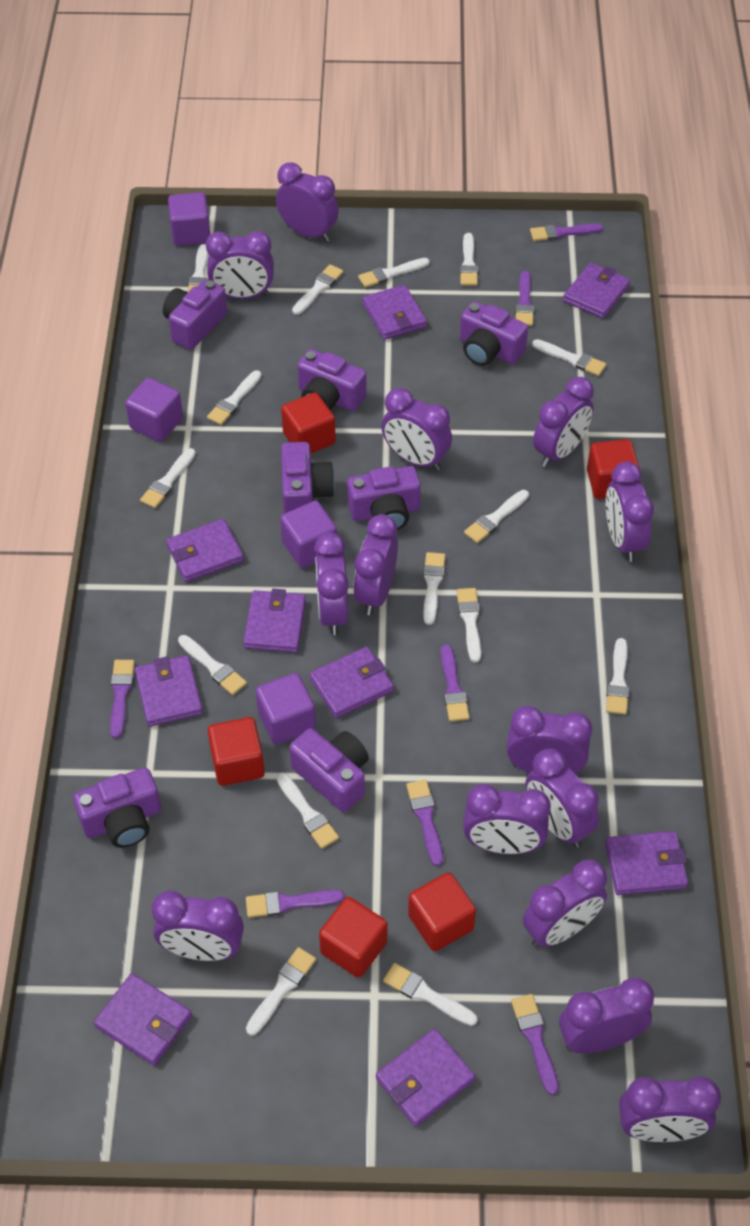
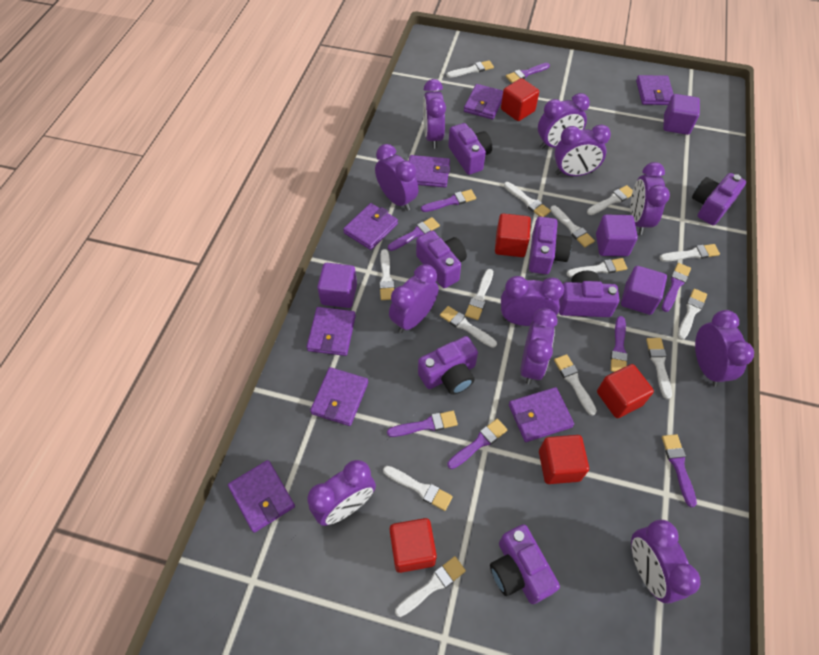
purple brush: [110,660,135,738] [246,890,344,918] [406,780,443,866] [441,644,469,721] [511,994,559,1095] [515,271,534,326] [530,224,603,241] = 7 -> [387,411,458,437] [388,217,440,251] [421,189,476,212] [447,419,508,469] [506,63,550,83] [611,316,628,372] [662,263,691,312] [662,434,697,507] = 8
purple clock: [152,891,244,961] [206,231,274,299] [276,163,339,242] [314,533,349,635] [353,514,398,615] [381,388,452,471] [463,784,551,854] [506,706,592,774] [523,860,607,947] [526,749,599,848] [533,377,594,467] [559,977,654,1053] [606,462,654,562] [619,1076,721,1142] = 14 -> [307,460,376,526] [375,144,418,211] [389,264,439,333] [423,79,446,148] [501,276,564,326] [520,308,558,384] [538,93,590,149] [554,124,611,176] [630,162,670,235] [631,519,700,603] [695,310,754,387] = 11
purple wallet: [94,973,192,1066] [135,655,203,727] [166,519,244,582] [243,589,306,653] [310,647,394,718] [363,285,427,340] [376,1028,475,1127] [563,263,630,318] [605,831,688,895] = 9 -> [228,460,295,533] [306,307,356,356] [310,367,368,426] [343,203,398,250] [409,155,450,188] [464,84,503,119] [509,387,574,442] [636,75,673,105] = 8
white brush: [140,448,196,508] [178,635,247,695] [187,244,208,292] [207,370,262,425] [246,947,316,1036] [277,773,339,849] [292,264,343,315] [358,258,430,288] [383,963,478,1026] [423,552,445,625] [457,588,481,663] [460,233,478,286] [464,490,529,543] [532,339,606,376] [606,638,629,715] = 15 -> [379,249,394,300] [383,466,453,511] [395,556,466,617] [440,306,497,348] [446,60,494,78] [465,269,493,320] [504,182,551,217] [550,205,595,247] [554,354,597,416] [566,258,627,277] [587,185,633,215] [646,338,672,399] [659,244,720,262] [677,289,707,340] = 14

